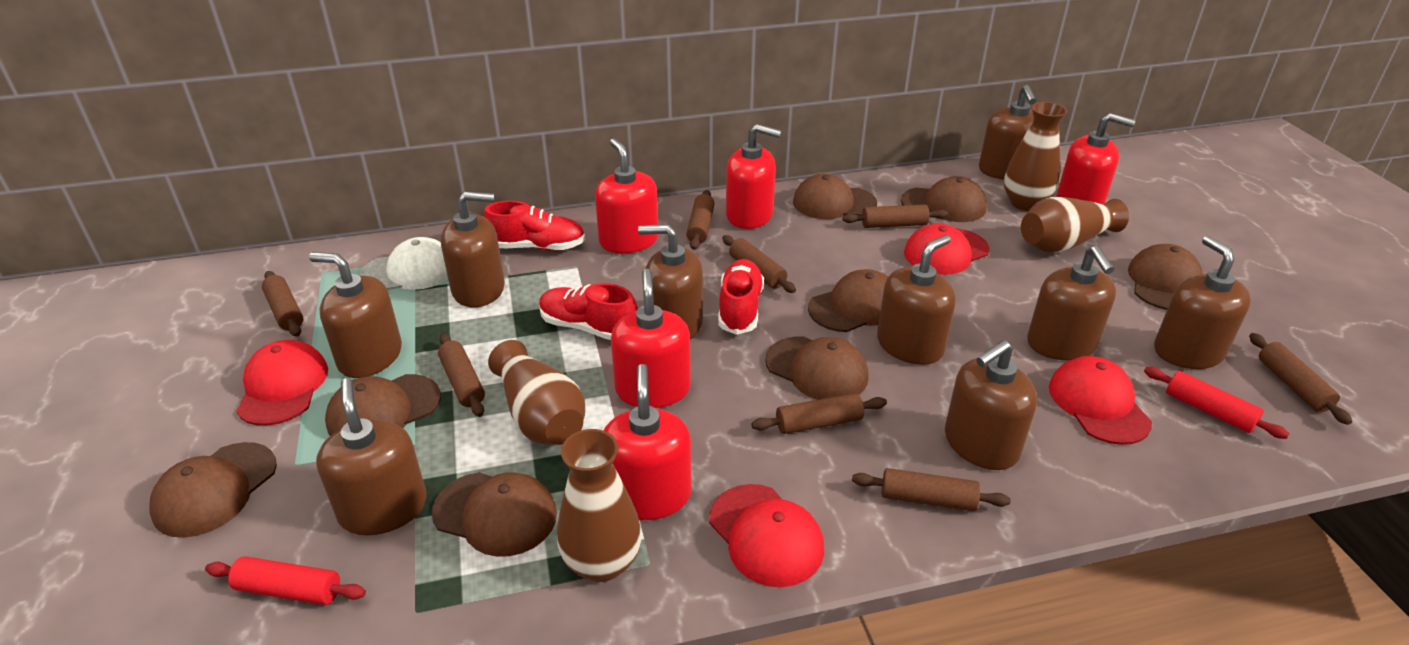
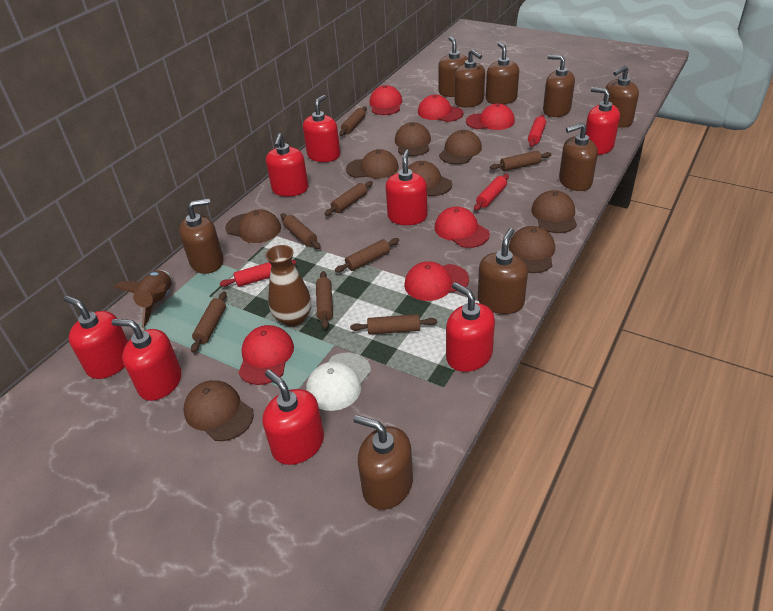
brown rocket: none = 0 -> [114,270,171,328] = 1
brown vase: [488,340,585,445] [557,429,642,582] [1004,102,1067,211] [1021,197,1129,253] = 4 -> [265,245,311,327] = 1
red cap: [236,340,328,426] [709,484,824,587] [904,223,990,275] [1049,356,1152,445] = 4 -> [238,325,294,385] [369,85,402,115] [404,261,469,301] [418,95,463,122] [435,207,490,248] [466,104,515,130] = 6
red rolling pin: [205,556,366,605] [1144,367,1289,439] = 2 -> [220,260,296,287] [474,174,509,211] [528,115,546,147] = 3
red shoe: [483,201,585,251] [539,283,638,340] [718,259,764,335] = 3 -> none = 0
red soap dispenser: [595,138,659,253] [603,364,691,520] [611,269,691,408] [726,124,782,229] [1057,113,1136,204] = 5 -> [64,296,128,379] [111,319,181,401] [262,370,324,465] [266,133,308,197] [303,95,340,162] [386,150,427,225] [446,282,495,372] [586,87,620,155] = 8

